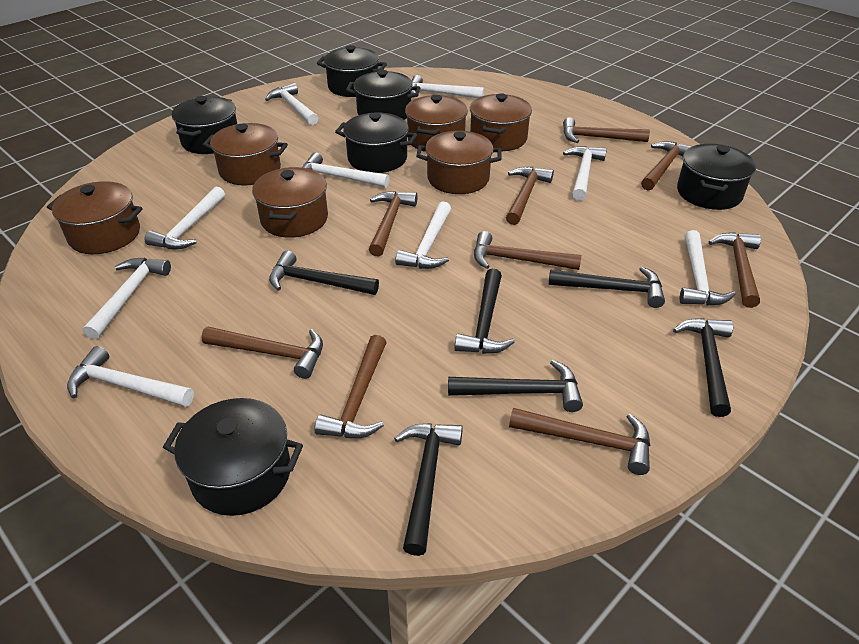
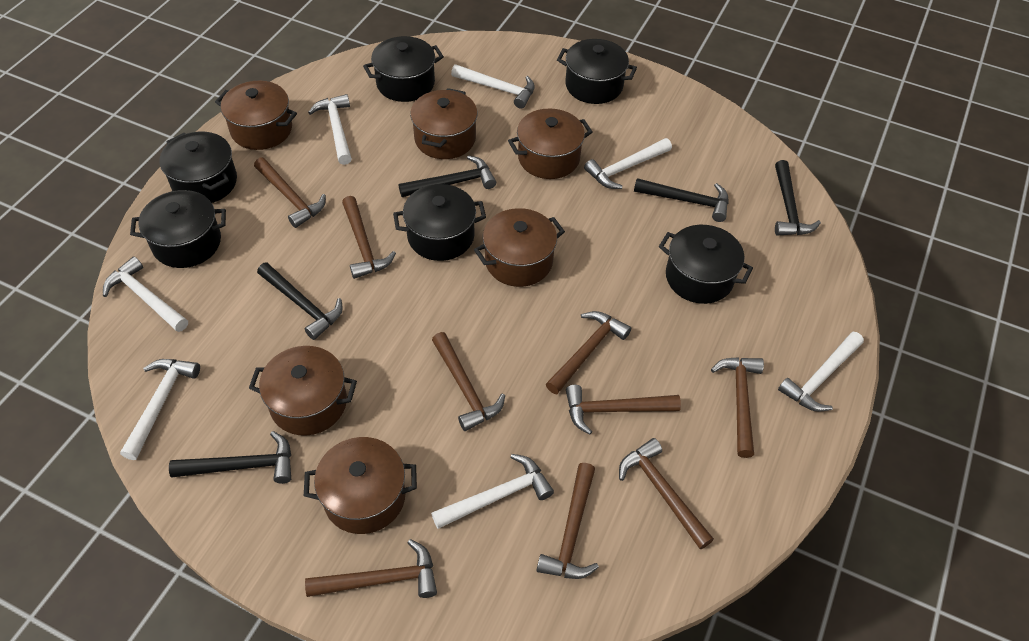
black hammer: [269,251,379,295] [394,423,463,556] [448,360,583,412] [455,269,515,354] [549,267,665,308] [673,318,733,417] = 6 -> [169,431,291,484] [257,262,343,340] [399,155,496,197] [634,178,729,222] [775,160,821,235] = 5
white hammer: [67,346,194,407] [83,258,171,339] [144,187,225,249] [265,83,318,125] [302,152,390,188] [395,201,451,269] [411,75,484,98] [563,146,607,201] [680,230,736,306] = 9 -> [103,256,188,332] [120,359,200,460] [308,94,352,165] [431,454,554,529] [451,64,535,109] [584,138,672,189] [778,332,864,411] = 7

